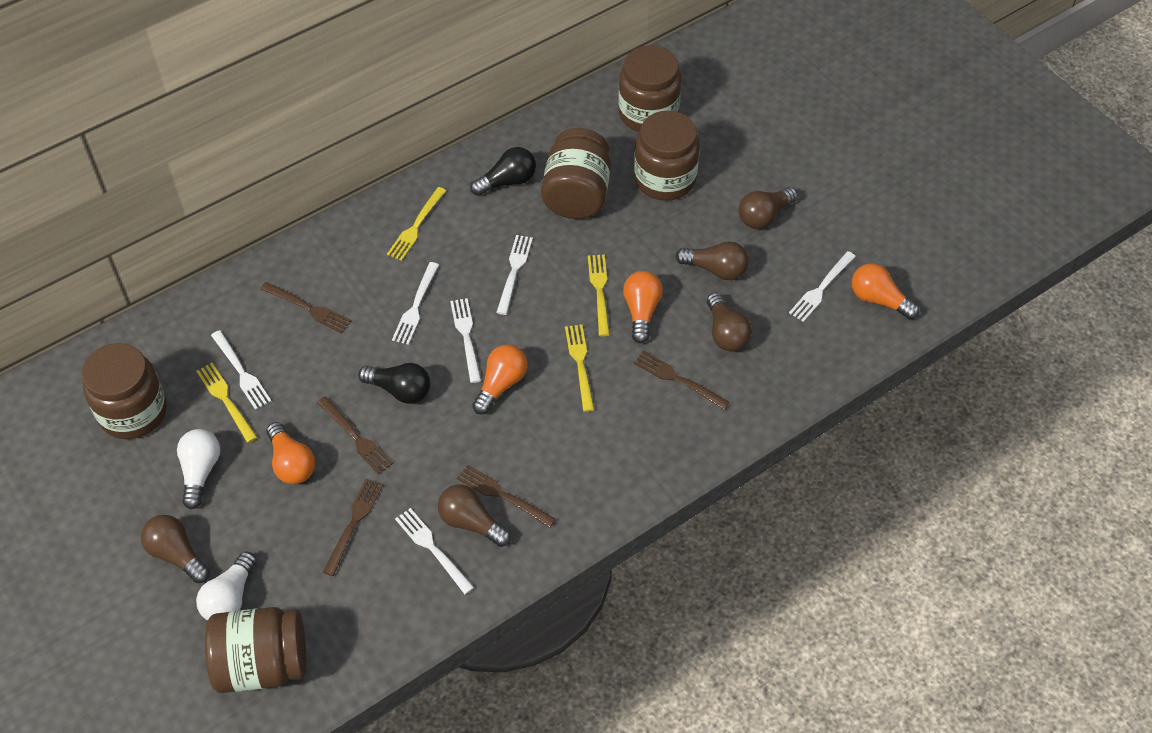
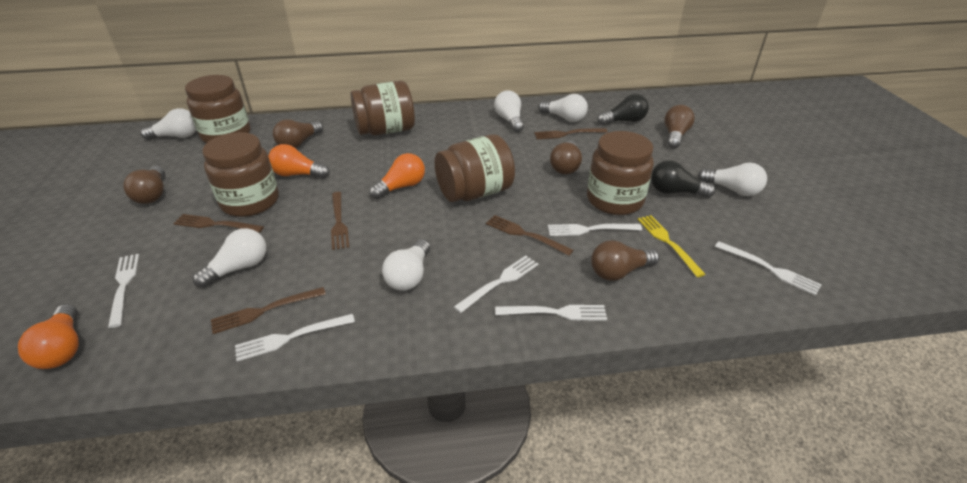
orange light bulb: [267,422,315,484] [472,344,527,415] [623,271,663,343] [852,263,919,319] = 4 -> [18,304,79,369] [268,144,330,178] [369,153,425,199] = 3
white light bulb: [177,429,220,509] [196,551,257,621] = 2 -> [141,108,196,140] [193,228,266,288] [382,239,430,291] [494,91,524,132] [538,94,588,122] [698,163,767,196] = 6
yellow fork: [196,363,257,443] [387,187,446,261] [565,325,594,412] [588,255,610,336] = 4 -> [638,215,705,277] = 1

